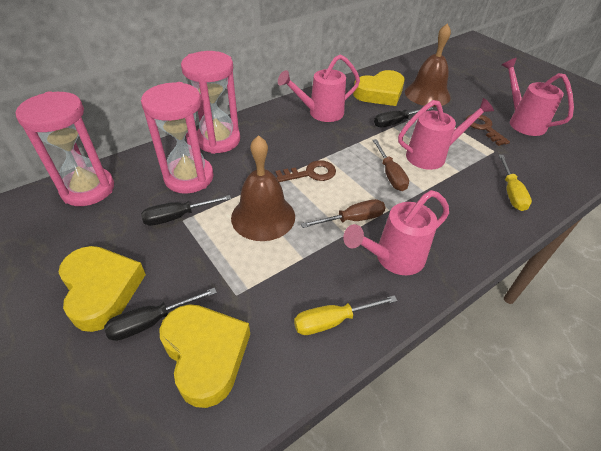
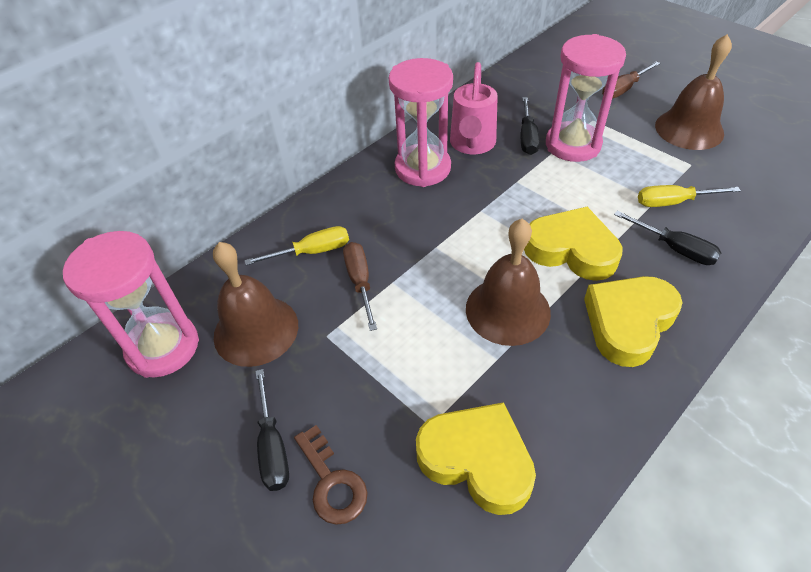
brown bell: [231,135,295,241] [405,23,451,107] = 2 -> [213,242,298,367] [466,219,551,346] [655,34,732,150] = 3
brown key: [276,160,336,182] [466,114,510,146] = 2 -> [294,425,368,525] = 1
pink watering can: [278,54,360,122] [343,190,449,275] [398,98,494,170] [502,58,574,136] = 4 -> [450,62,498,154] = 1

